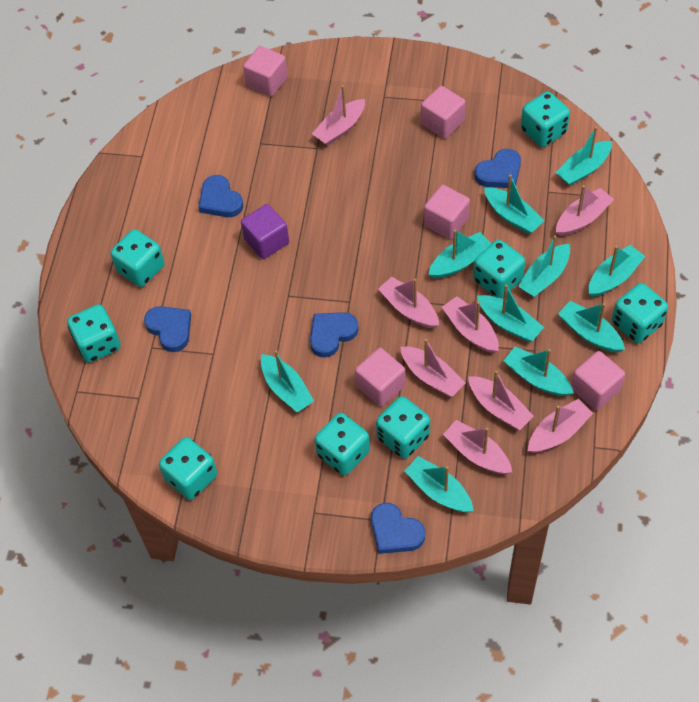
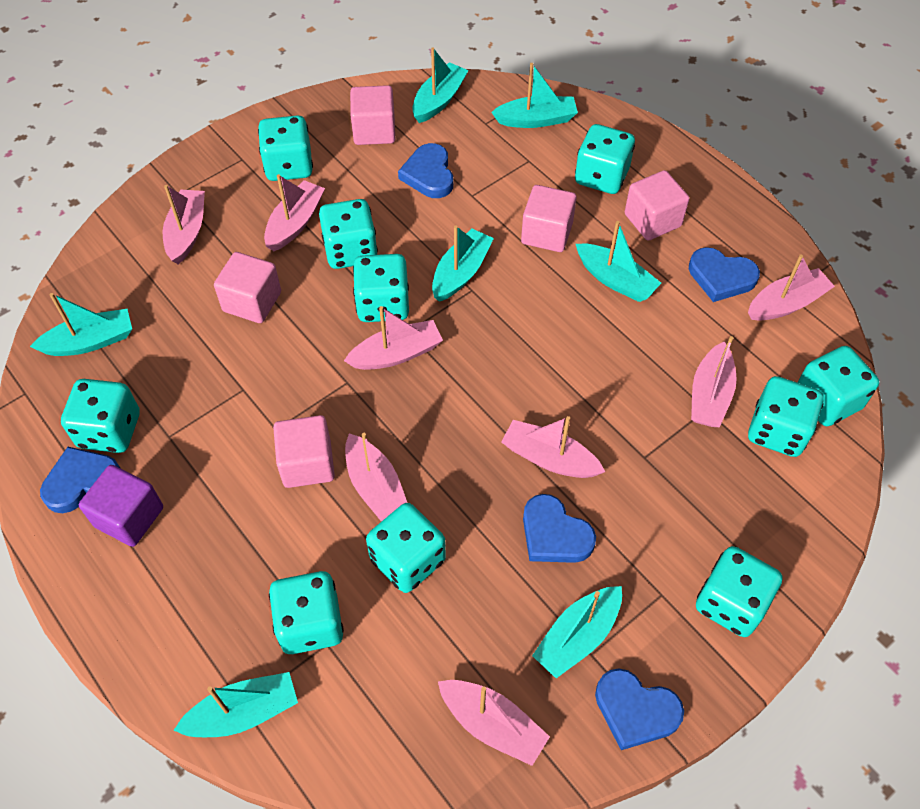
turquoise boat: [261,350,314,412] [405,456,473,512] [428,230,491,278] [477,284,544,342] [484,174,544,234] [504,347,574,396] [518,235,570,297] [556,126,612,186] [558,301,625,352] [588,245,645,297] = 10 -> [30,293,132,356] [174,672,298,737] [412,47,469,123] [432,225,494,302] [491,63,578,128] [532,586,622,678] [576,221,661,302] = 7
turquoise dice: [67,304,121,363] [110,229,165,287] [159,437,217,500] [314,413,370,475] [376,396,430,459] [473,240,525,298] [521,92,570,147] [612,283,668,343] = 8 -> [61,379,140,453] [258,115,313,181] [269,571,344,654] [319,199,378,269] [353,254,409,322] [366,503,446,593] [575,124,635,194] [696,546,783,637] [748,376,824,457] [797,346,879,426] = 10

